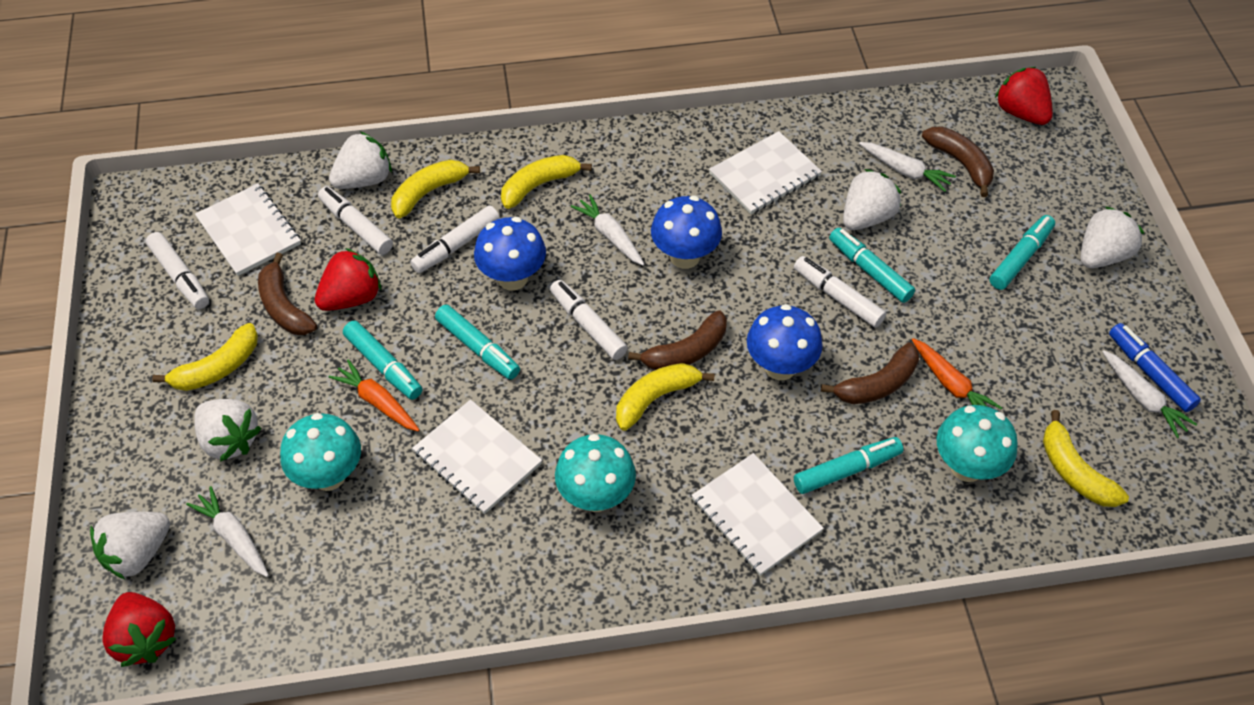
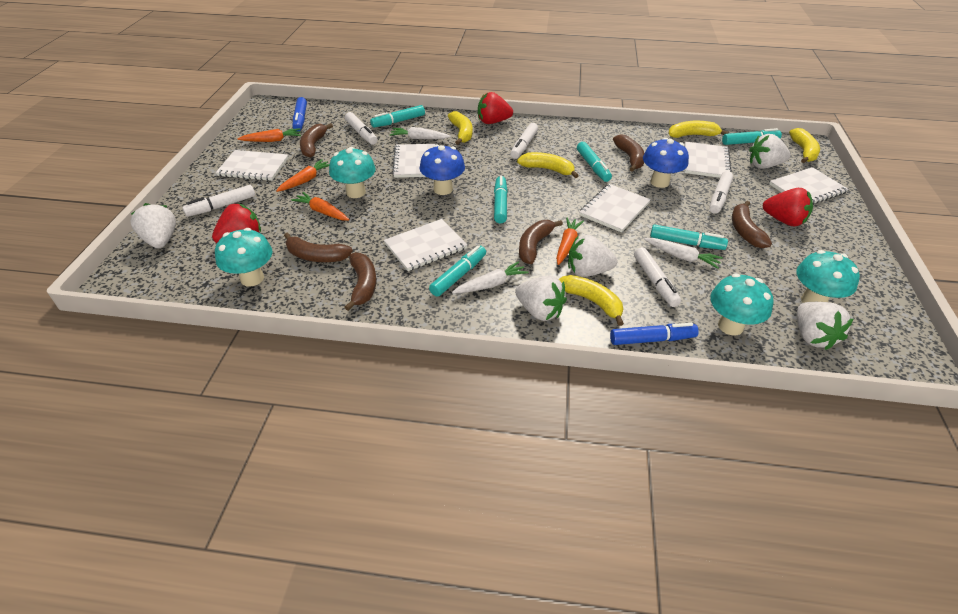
blue marker: [1109,323,1201,412] = 1 -> [293,97,307,131] [610,323,699,345] = 2
blue mushroom: [474,217,546,291] [651,196,722,269] [747,304,823,380] = 3 -> [419,145,465,195] [643,138,689,188] = 2
brown banana: [258,253,317,335] [628,310,727,370] [821,342,919,404] [922,127,994,197] = 4 -> [284,233,353,262] [300,123,333,158] [344,252,376,311] [519,220,563,264] [613,135,644,172] [732,201,772,248] = 6
orange carrot: [329,359,419,431] [912,338,1002,409] = 2 -> [237,128,301,142] [276,159,330,192] [291,192,349,220] [556,218,584,265] = 4
turquoise marker: [343,320,423,400] [435,305,520,380] [794,437,903,494] [829,228,915,303] [990,215,1055,290] = 5 -> [370,105,425,128] [429,245,486,297] [494,176,508,224] [577,142,612,182] [650,224,728,250] [722,128,782,145] = 6
turquoise mushroom: [280,413,361,491] [555,434,636,512] [937,405,1018,482] = 3 -> [215,228,273,286] [329,147,376,198] [710,274,773,335] [796,250,860,303] = 4
white carrot: [186,486,269,577] [571,194,645,266] [859,142,956,192] [1103,350,1197,438] = 4 -> [390,127,451,139] [452,261,529,294] [644,238,723,269] = 3
white notebook: [195,183,301,276] [412,399,542,514] [691,453,824,576] [709,131,822,214] = 4 -> [215,150,288,181] [384,219,467,271] [392,144,438,178] [579,184,651,233] [685,142,731,178] [769,167,849,205] = 6

